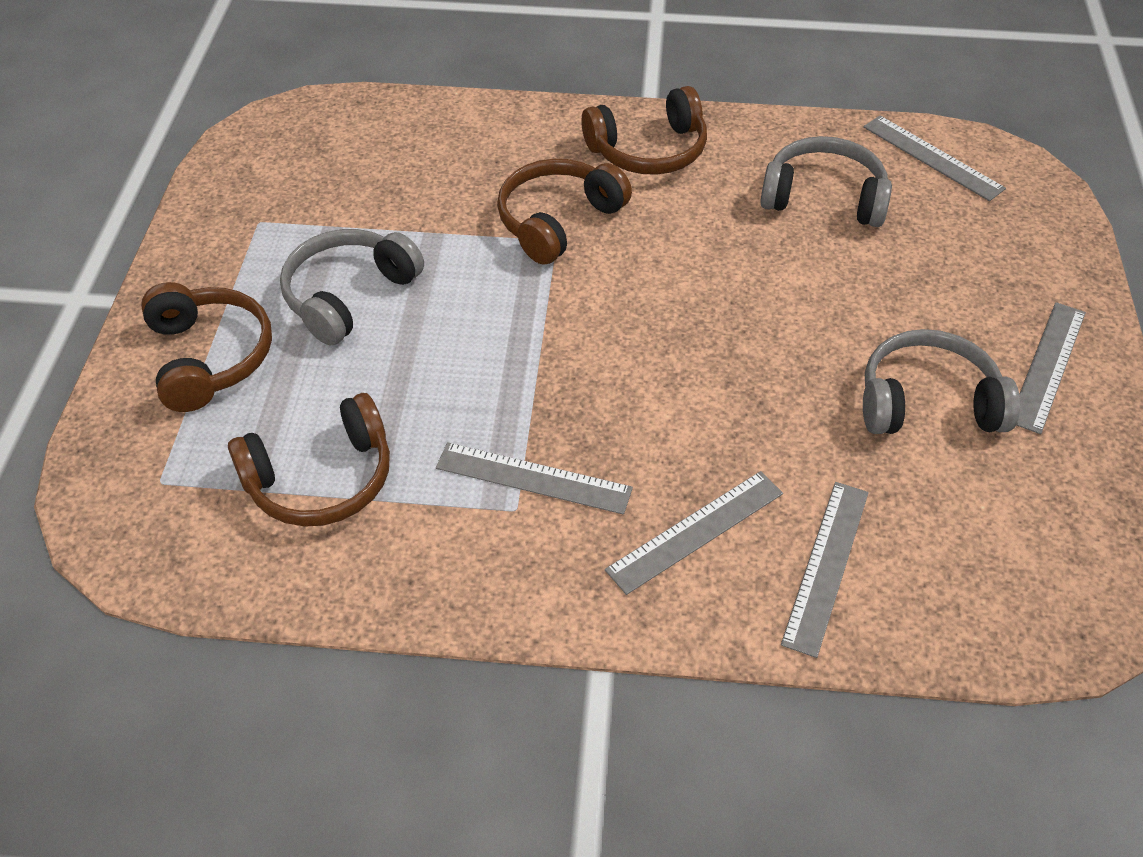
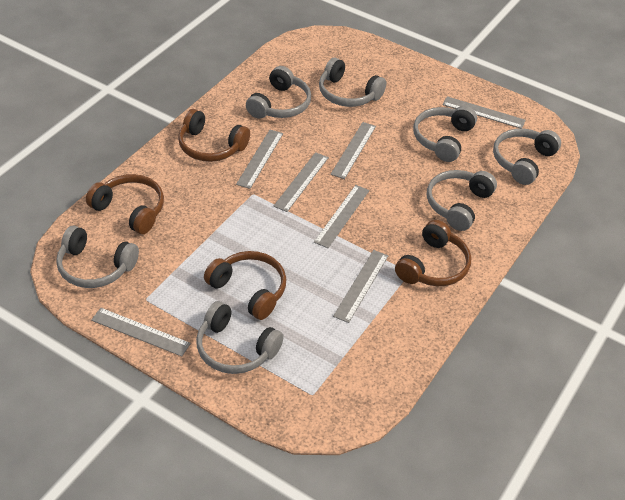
grey headphones: [280,229,424,345] [760,136,892,227] [863,329,1020,434] = 3 -> [56,226,139,288] [196,301,284,374] [246,66,311,119] [319,58,386,107] [413,106,477,162] [427,170,497,231] [493,129,561,185] = 7
grey ruler: [436,442,633,515] [605,471,783,595] [781,482,869,658] [863,116,1006,201] [1016,302,1086,434] = 5 -> [91,308,191,357] [236,130,283,189] [273,152,329,212] [314,185,369,248] [331,122,376,179] [333,250,388,323] [443,96,526,129] = 7

